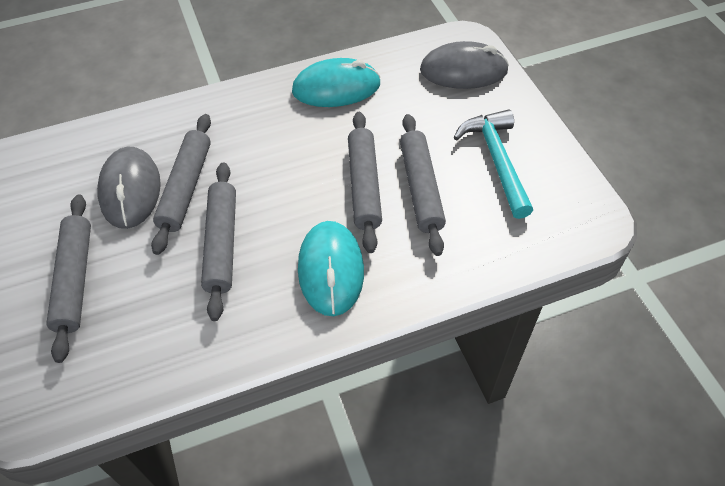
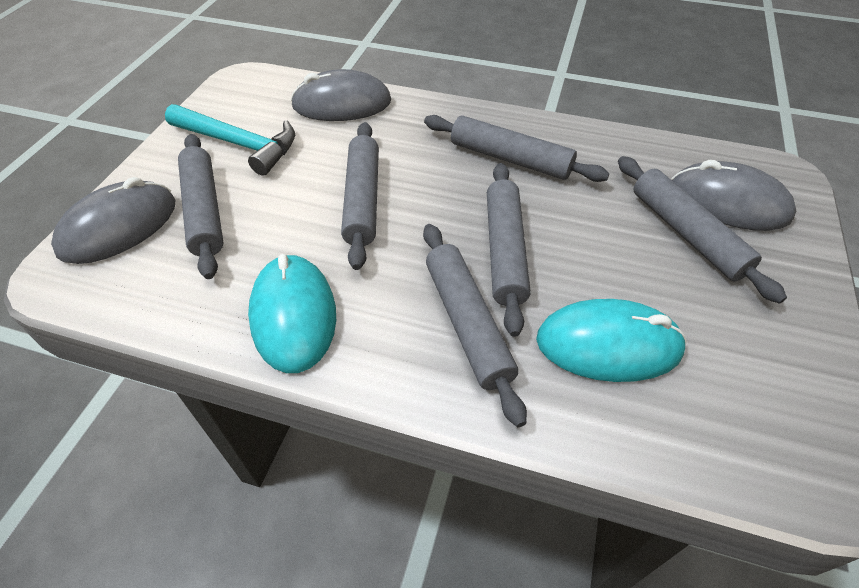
grey mouse: [97,147,161,229] [420,41,509,89] = 2 -> [51,177,176,264] [291,69,391,121] [671,160,796,231] = 3
grey rolling pin: [46,194,91,363] [151,114,211,255] [201,162,236,321] [348,112,382,253] [400,114,446,256] = 5 -> [178,134,224,279] [341,122,379,270] [423,224,527,427] [424,115,609,182] [487,163,531,337] [618,156,787,304] = 6

